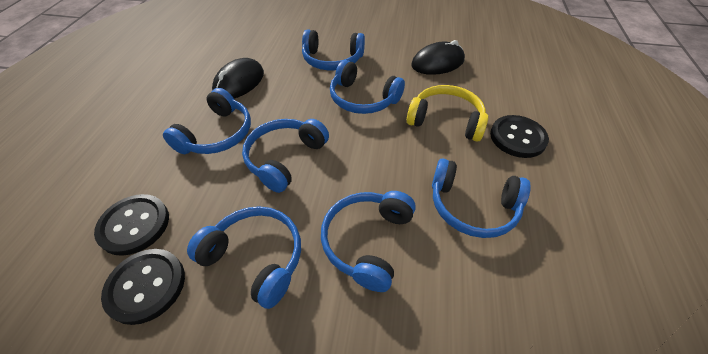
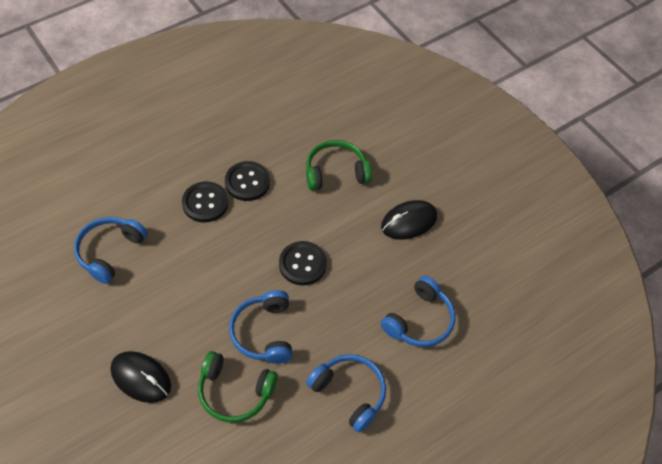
blue headphones: [163,88,251,154] [187,206,301,309] [242,119,329,193] [302,29,365,70] [321,191,416,292] [330,60,405,114] [432,159,531,238] = 7 -> [74,217,148,284] [229,290,292,364] [306,354,386,433] [381,276,455,347] = 4
green headphones: none = 0 -> [198,351,278,423] [306,140,372,191] = 2
yellow headphones: [407,85,488,142] = 1 -> none = 0

